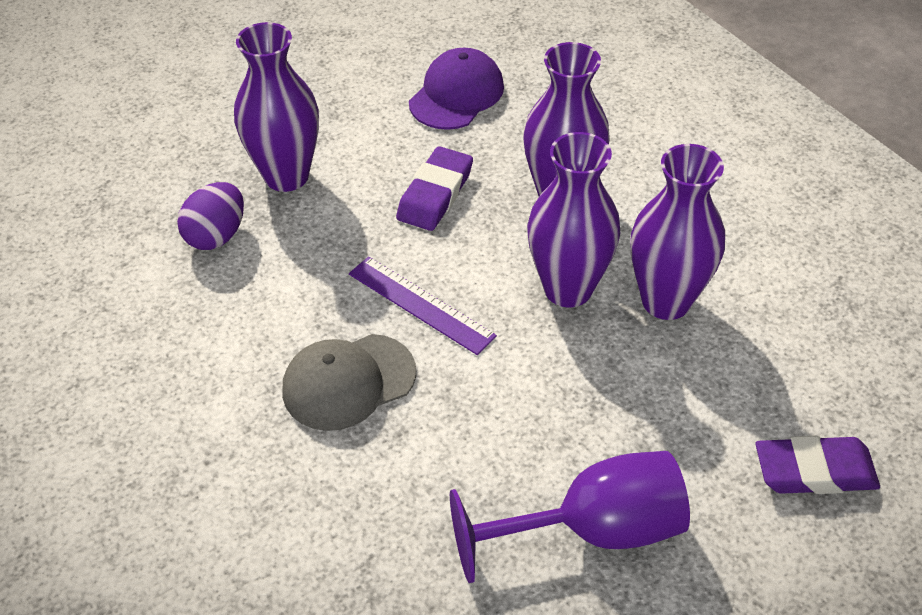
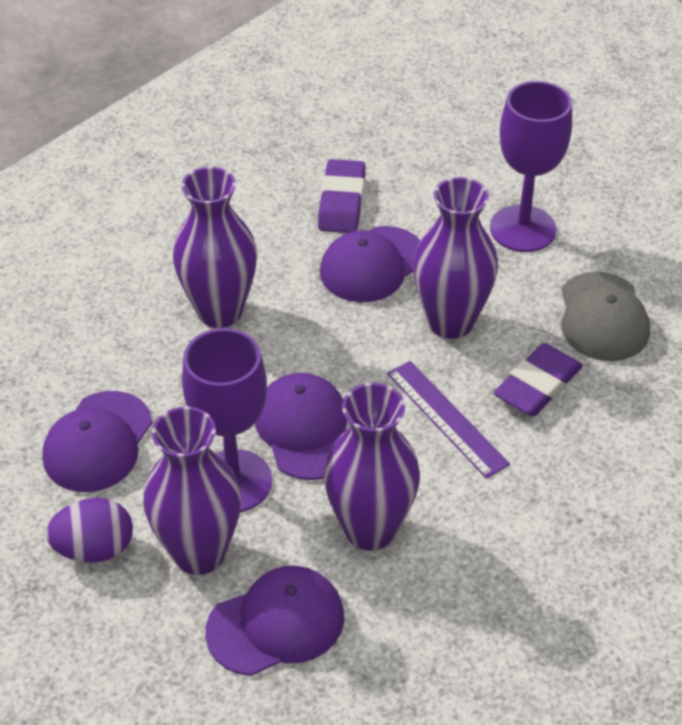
purple cap: [409,48,504,130] = 1 -> [42,391,152,492] [205,566,344,676] [255,373,347,480] [320,226,420,302] = 4
purple goblet: [450,451,690,583] = 1 -> [182,328,272,512] [490,81,572,252] = 2

